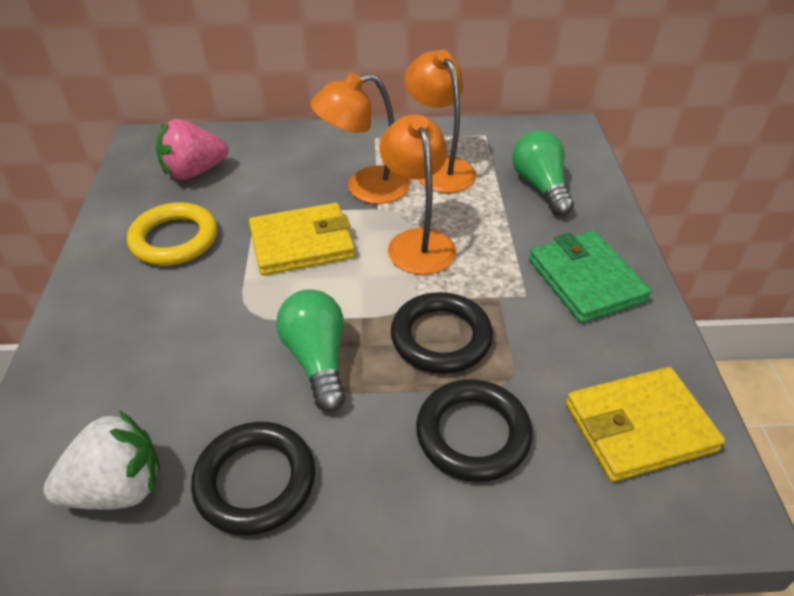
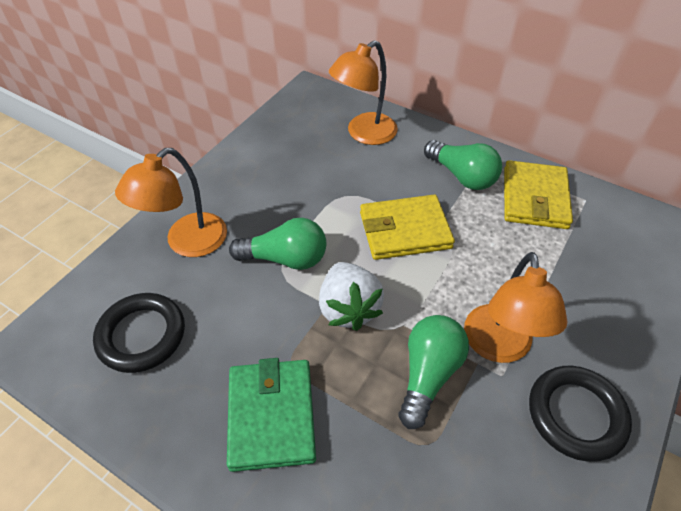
black ring: [191,422,315,535] [391,292,493,374] [416,379,533,482] = 3 -> [93,293,185,373] [529,366,632,462] = 2
green light bulb: [276,289,346,412] [512,130,574,216] = 2 -> [229,218,326,270] [399,315,469,429] [424,140,502,190] = 3
pink strawberry: [156,119,228,180] = 1 -> none = 0
yellow ring: [127,202,218,266] = 1 -> none = 0

